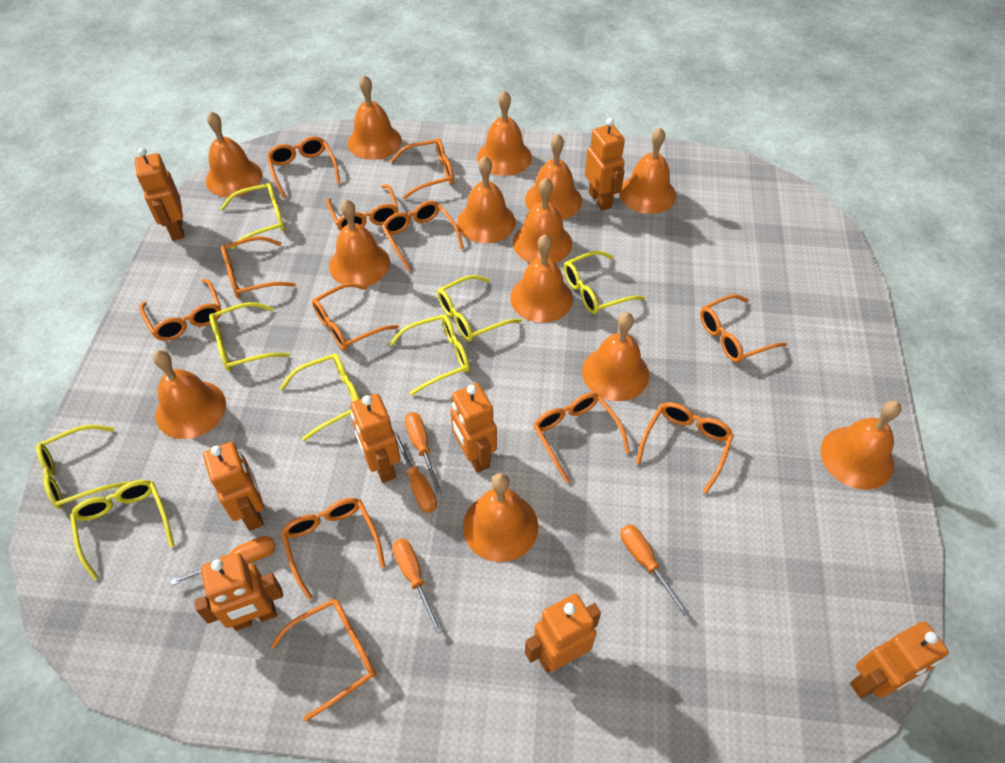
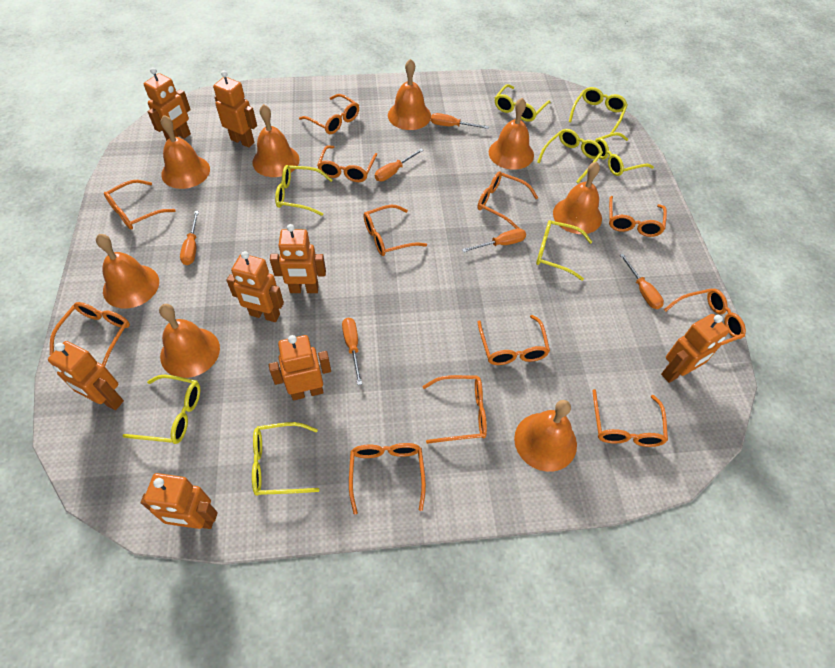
orange bell: [153,350,226,439] [206,111,262,197] [329,199,390,286] [348,75,402,160] [457,156,516,243] [463,473,538,562] [477,90,532,176] [510,234,573,323] [513,178,572,263] [525,134,582,220] [582,312,649,401] [619,127,676,214] [820,400,901,490] = 13 -> [96,234,159,308] [159,304,220,378] [161,115,210,189] [252,104,300,177] [388,59,431,130] [489,98,534,170] [514,400,577,472] [553,161,602,234] = 8
orange screwdriver: [170,536,276,586] [392,538,443,634] [395,432,437,513] [405,412,442,494] [620,524,689,615] = 5 -> [180,211,199,265] [342,318,362,385] [375,149,424,181] [431,113,489,129] [462,228,526,252] [620,254,664,309] = 6

